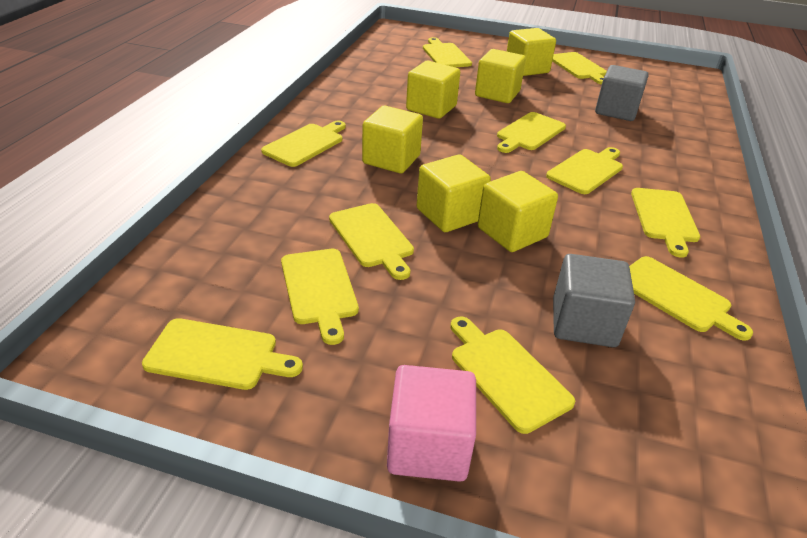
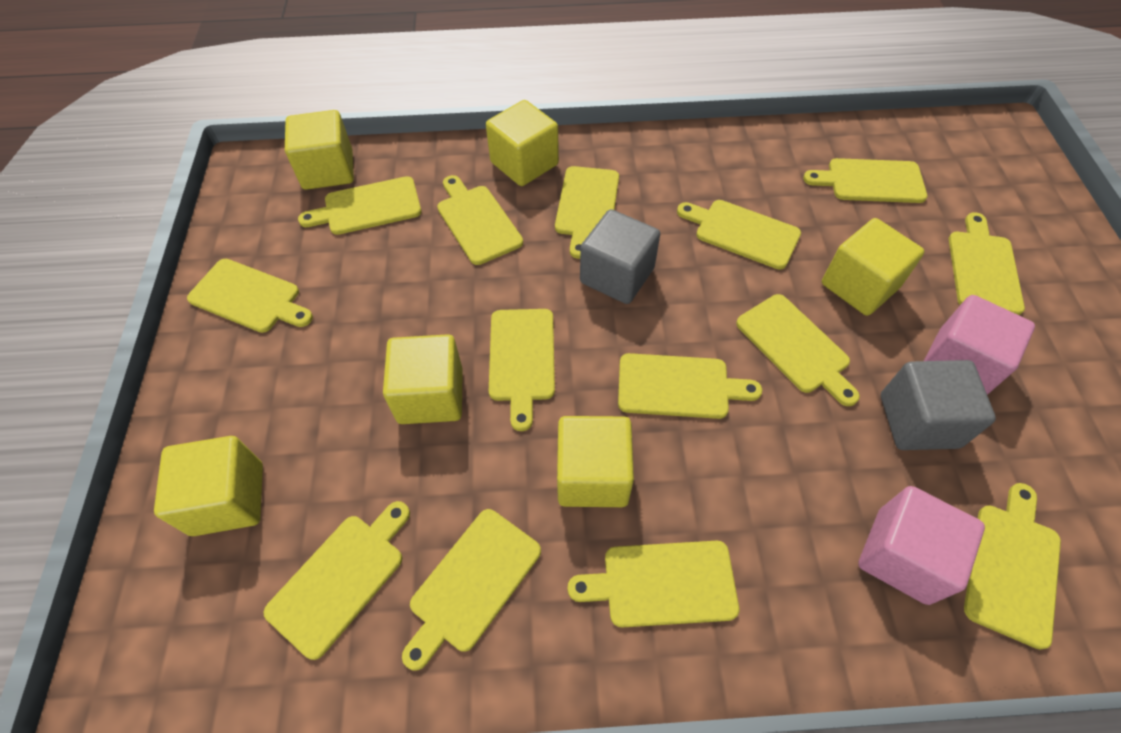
pink cube: [387,365,476,482] = 1 -> [858,486,985,605] [924,295,1035,395] = 2
yellow cutting board: [142,318,303,390] [261,121,346,167] [281,249,359,345] [329,203,414,280] [423,37,472,67] [450,317,575,434] [497,112,566,153] [546,147,623,194] [552,52,607,85] [629,256,753,341] [631,188,700,258] = 11 -> [187,259,313,333] [263,501,410,660] [298,176,421,235] [402,509,541,671] [437,175,523,265] [489,309,555,431] [555,166,619,259] [568,541,739,628] [618,353,762,419] [677,200,801,270] [736,294,860,406] [803,158,927,203] [949,213,1025,315] [964,483,1061,650] = 14

